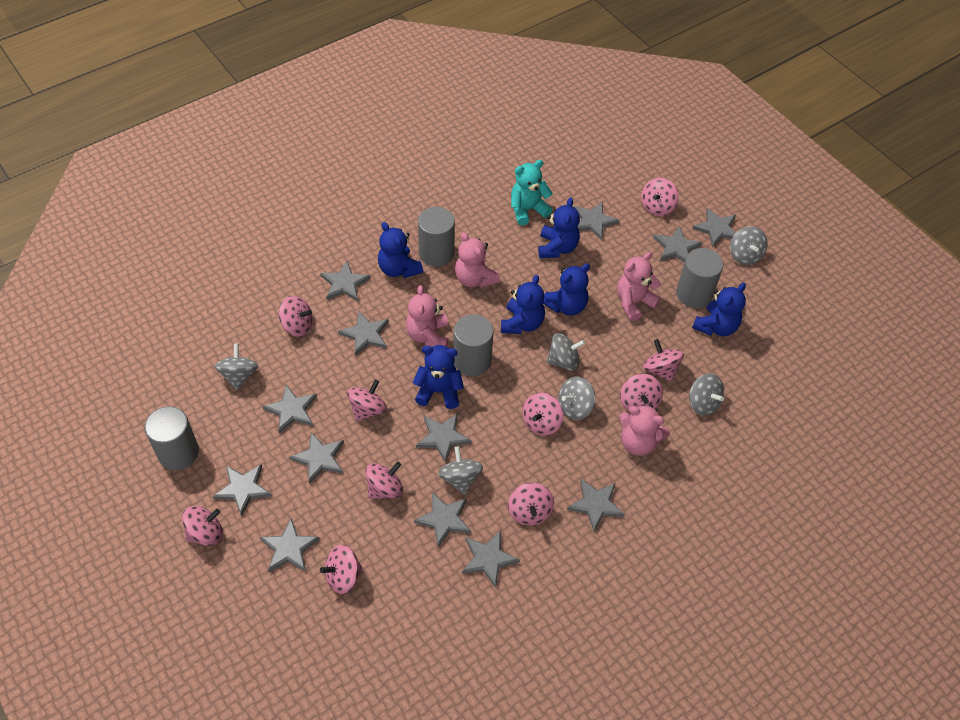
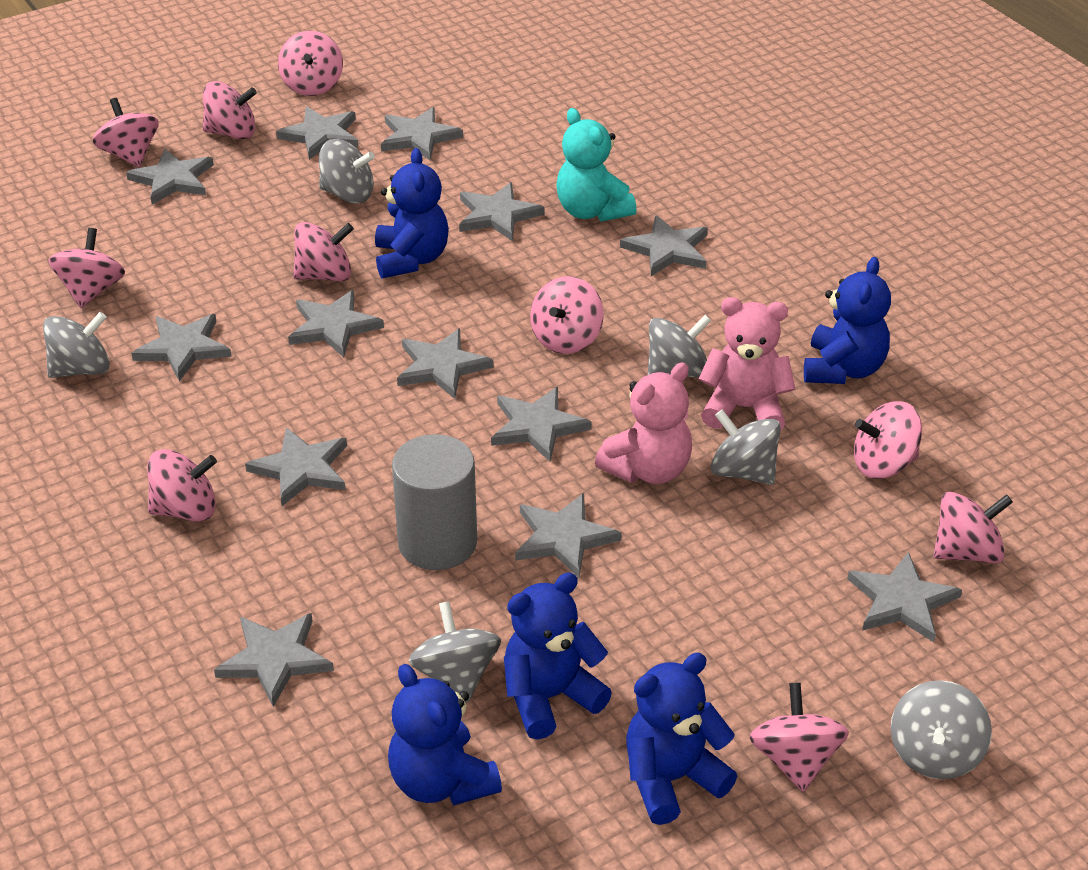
blue teddy bear: [378,222,423,278] [412,345,464,409] [501,275,545,334] [538,197,580,258] [543,263,590,316] [692,283,746,336] = 6 -> [375,148,449,279] [388,664,502,805] [504,572,612,740] [626,653,737,825] [804,257,891,384] = 5
grey cylinder: [145,406,199,470] [418,207,455,267] [453,314,494,376] [676,248,723,308] = 4 -> [392,434,477,570] = 1
pink teddy bear: [406,285,448,347] [455,232,500,288] [617,252,661,321] [619,404,670,456] = 4 -> [595,362,692,484] [699,297,795,431] = 2

